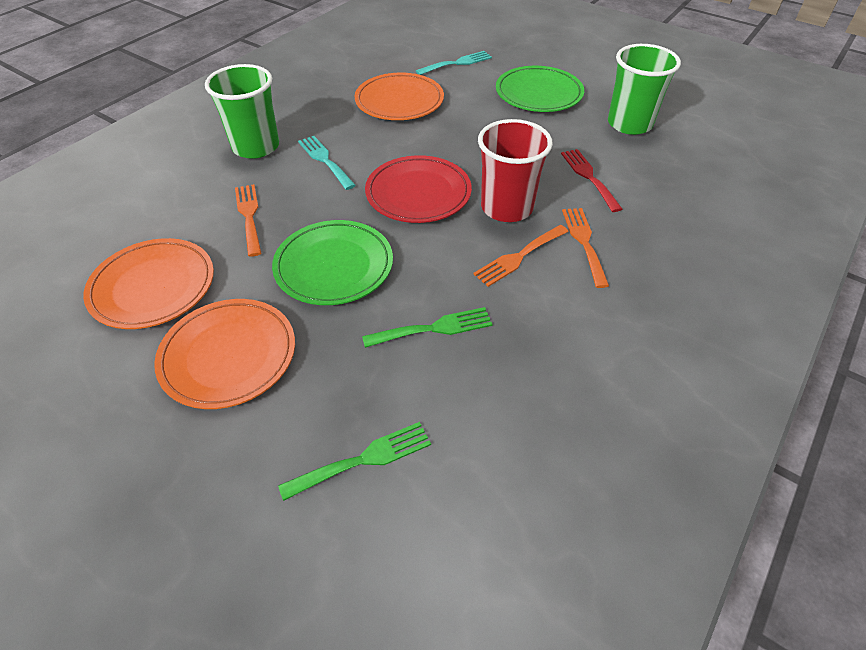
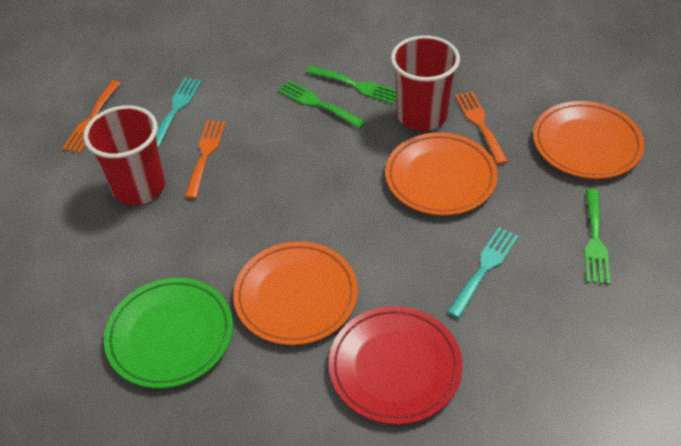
green cup: [205,64,279,159] [608,44,681,135] = 2 -> none = 0
green fork: [278,422,431,501] [362,307,493,348] = 2 -> [277,80,366,129] [306,66,396,104] [584,189,610,284] = 3
green plate: [272,220,393,305] [496,66,584,112] = 2 -> [104,278,233,388] = 1
red cup: [478,119,553,222] = 1 -> [84,105,165,205] [391,35,460,131] = 2
red fork: [561,149,622,212] = 1 -> none = 0

